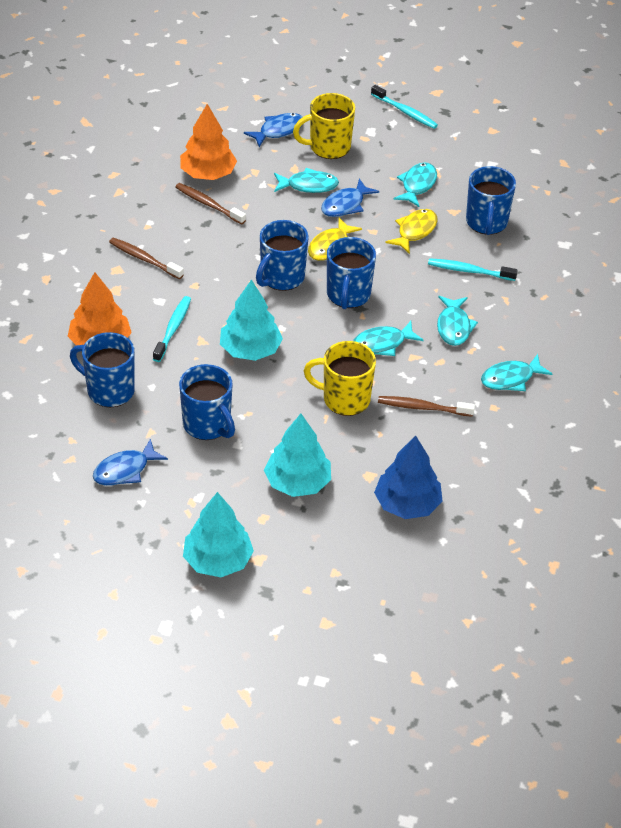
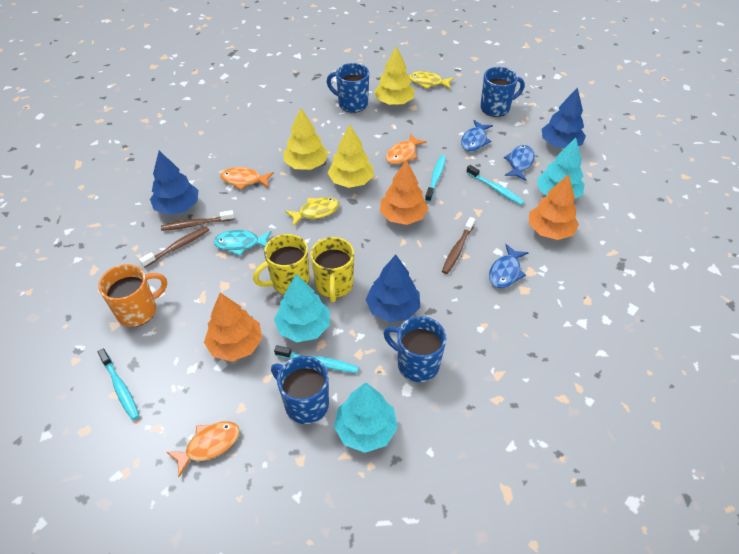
blue mug: [70,332,135,407] [179,364,235,440] [256,220,309,291] [327,237,376,309] [466,166,516,235] = 5 -> [271,356,329,424] [327,63,369,113] [384,316,446,382] [480,67,525,117] = 4
blue tree: [374,435,443,519] = 1 -> [150,151,198,215] [366,255,420,322] [542,87,586,148] = 3
orange fish: none = 0 -> [167,421,240,477] [221,167,274,190] [386,134,427,164] = 3
orange mug: none = 0 -> [98,264,167,327] = 1
orange tree: [68,272,132,345] [180,104,237,180] = 2 -> [204,293,262,362] [380,160,428,225] [529,174,579,240] = 3
turquoise fish: [274,168,339,193] [353,321,424,356] [393,162,437,207] [437,296,478,346] [481,354,552,391] = 5 -> [214,230,271,256] = 1
turquoise toothbrush: [153,296,191,362] [371,85,438,129] [428,258,518,281] = 3 -> [98,348,139,420] [274,345,359,373] [425,155,446,202] [466,165,524,205] = 4
yellow tree: none = 0 -> [284,108,328,170] [328,124,374,188] [374,46,415,105] = 3

